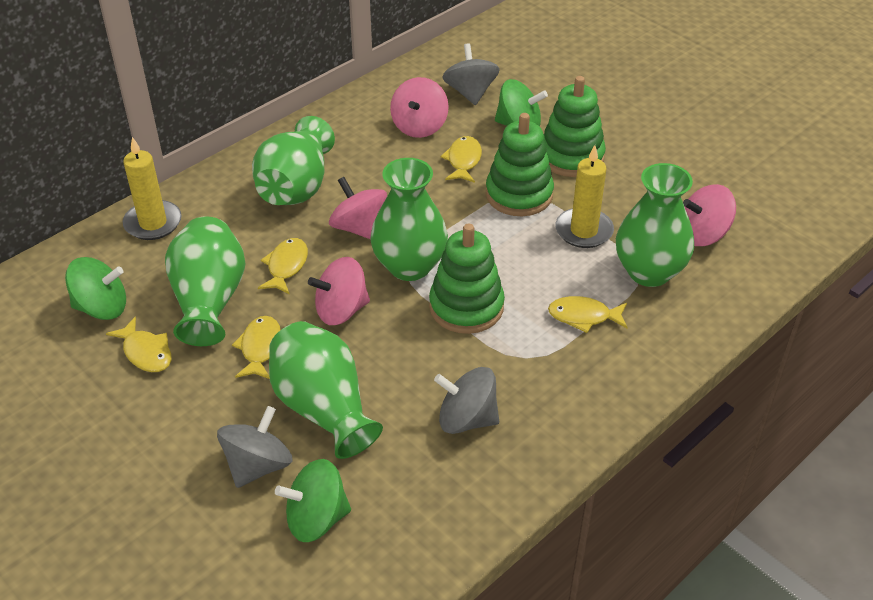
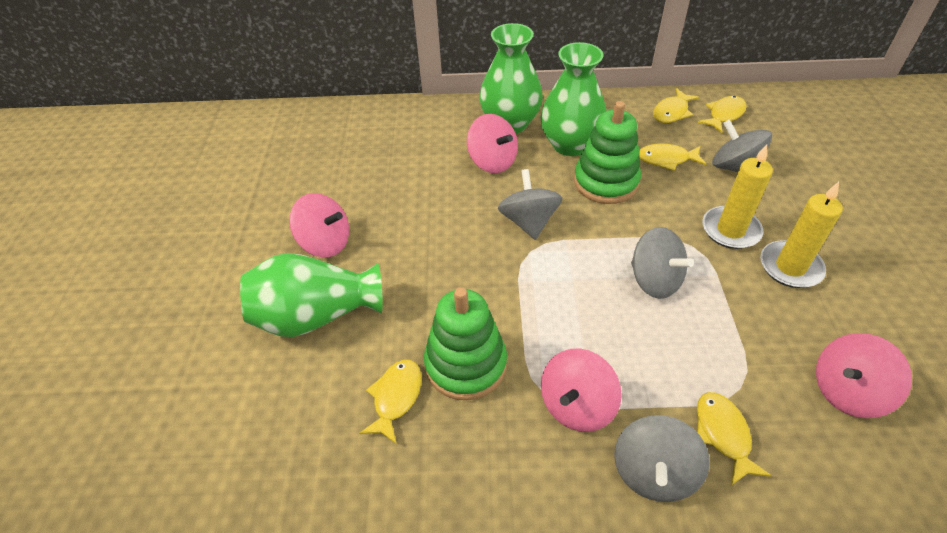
green spinning top: [65,257,126,320] [275,459,351,542] [495,79,548,127] = 3 -> none = 0
green stacking toy: [429,223,505,334] [486,113,554,216] [543,76,606,177] = 3 -> [424,287,507,400] [574,101,641,204] = 2
green vase: [165,216,245,346] [252,116,335,205] [269,321,383,459] [370,158,448,281] [616,163,694,287] = 5 -> [240,253,383,337] [479,23,543,134] [540,42,607,156] = 3
grey spinning top: [217,406,293,488] [434,367,499,434] [443,43,500,105] = 3 -> [498,169,563,240] [614,415,710,502] [631,227,694,299] [712,120,772,172] = 4

